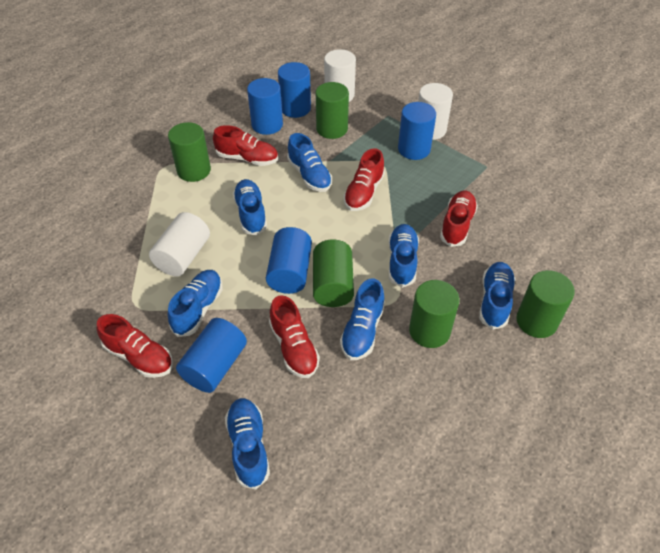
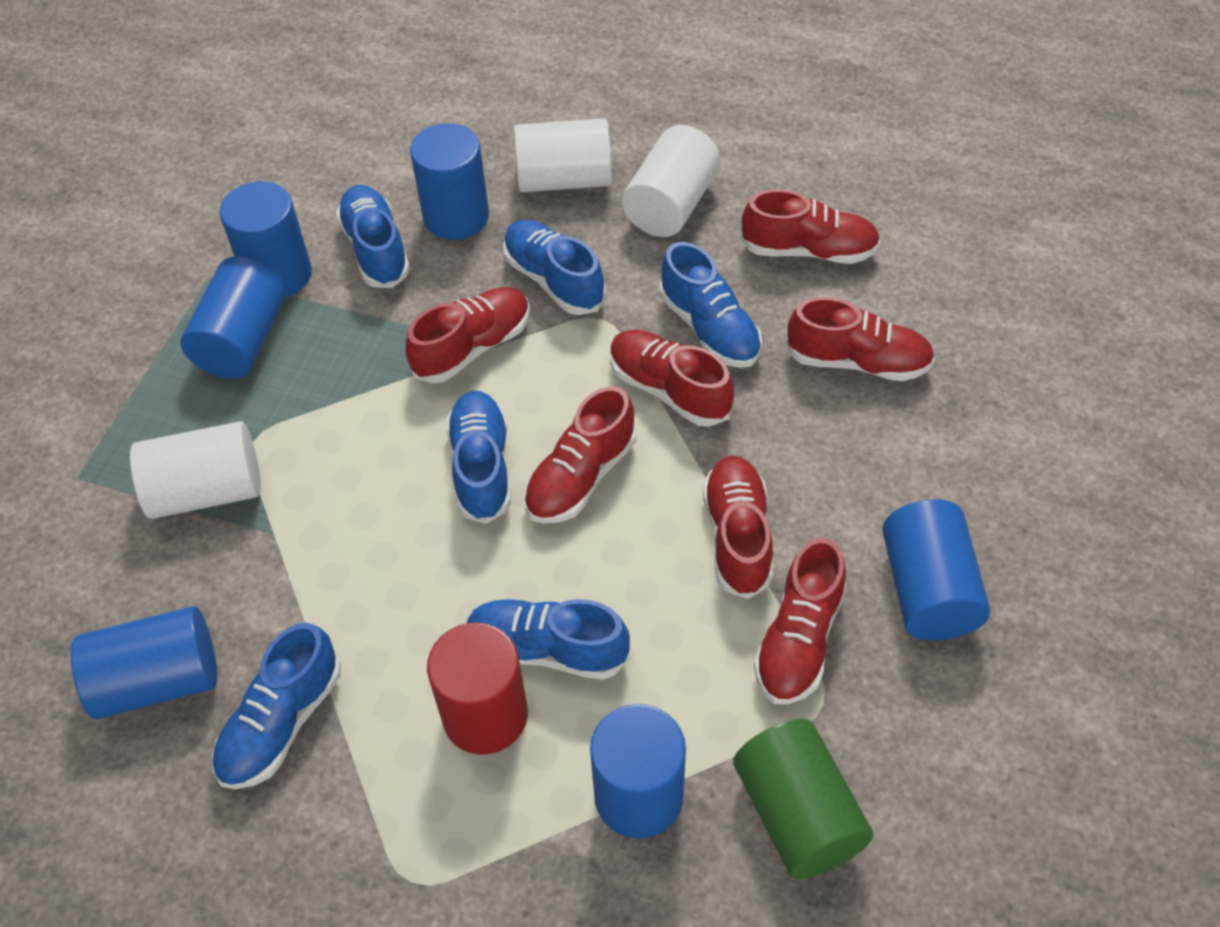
blue cylinder: [176,318,247,393] [247,78,283,135] [266,227,312,294] [278,62,311,118] [398,102,436,160] = 5 -> [71,606,217,719] [180,257,286,378] [220,181,312,298] [410,123,489,240] [590,704,686,839] [882,499,990,640] = 6
blue shoe: [168,270,223,337] [225,398,270,489] [233,179,267,235] [287,133,332,192] [340,278,385,360] [388,224,419,288] [479,262,516,330] = 7 -> [212,623,341,789] [336,185,410,288] [446,391,511,524] [466,599,630,680] [503,220,606,315] [660,242,762,368] = 6
green cylinder: [168,122,211,182] [313,239,354,307] [316,82,349,139] [409,280,460,348] [516,270,575,338] = 5 -> [733,719,874,879] = 1
red cylinder: none = 0 -> [427,622,528,755] = 1
red shoe: [97,314,173,378] [213,125,278,166] [269,295,320,378] [344,148,385,211] [440,190,478,247] = 5 -> [406,287,530,383] [524,386,636,524] [610,330,734,427] [703,455,773,599] [740,189,881,264] [754,538,846,704] [786,297,935,381] = 7

